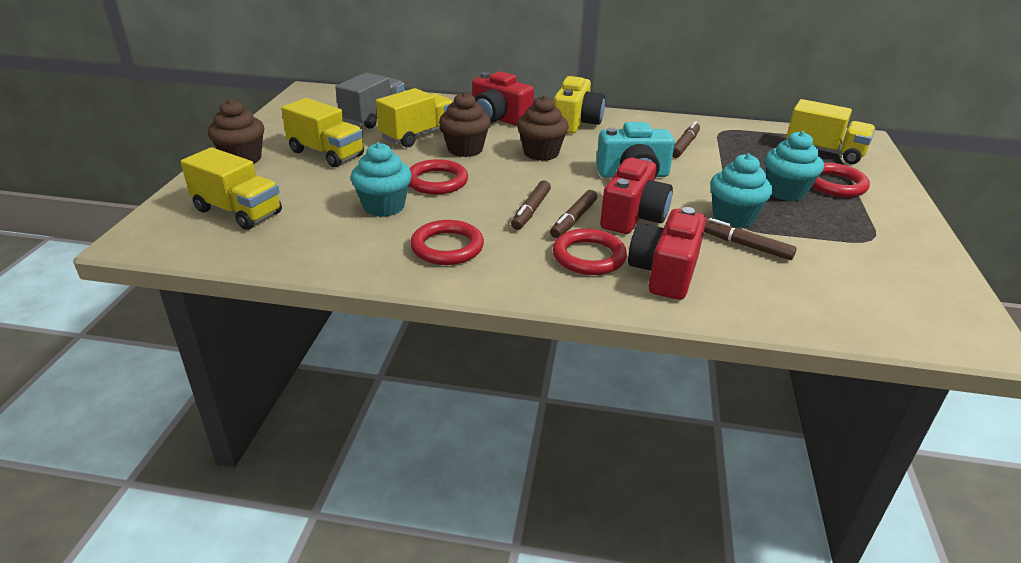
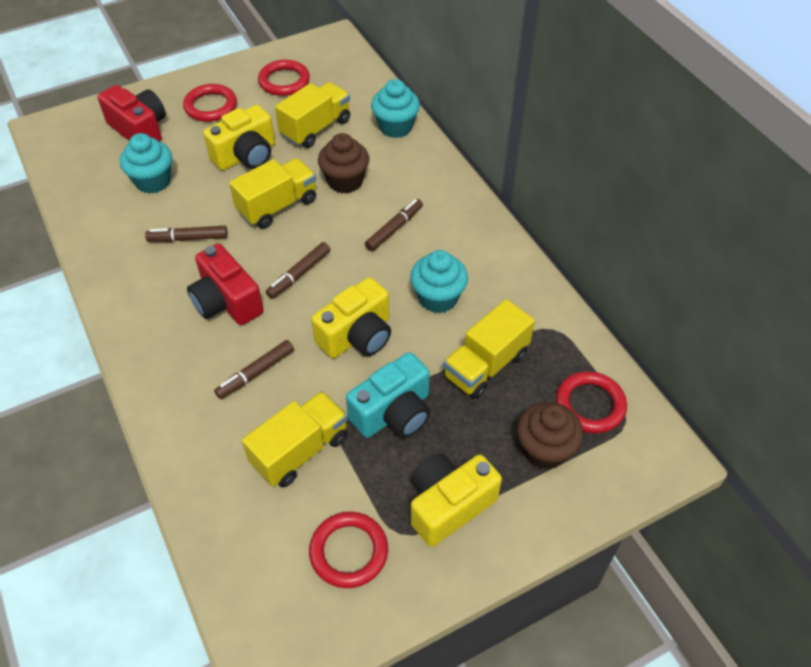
brown cupcake: [208,99,264,164] [439,92,491,157] [517,95,569,161] = 3 -> [318,133,369,194] [517,402,583,470] = 2
grey truck: [335,72,404,129] = 1 -> none = 0
red camera: [472,71,534,126] [600,158,673,234] [628,207,706,300] = 3 -> [97,85,166,142] [187,243,264,325] = 2
yellow camera: [554,76,605,133] = 1 -> [203,105,275,170] [311,277,391,358] [411,454,502,547] = 3

